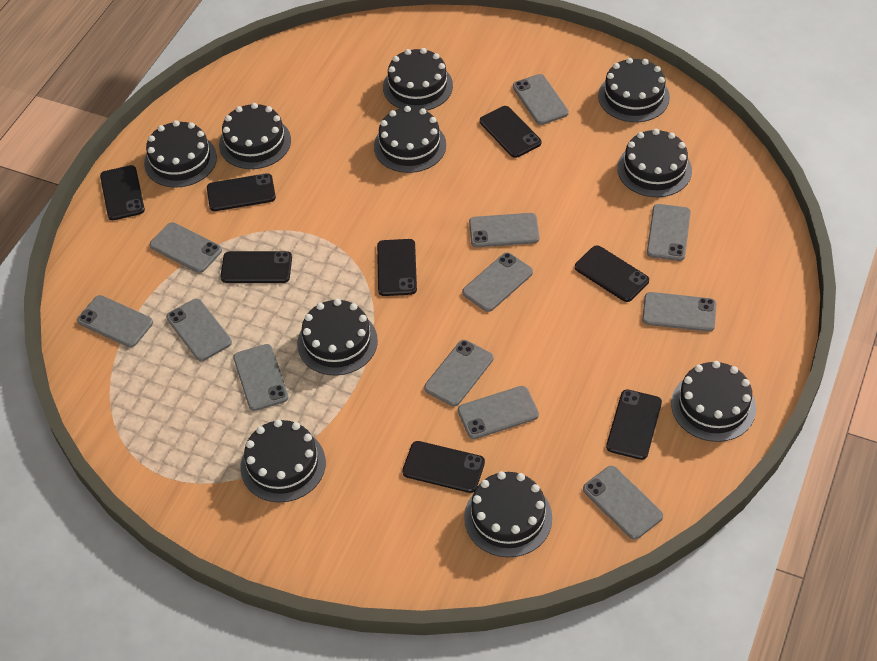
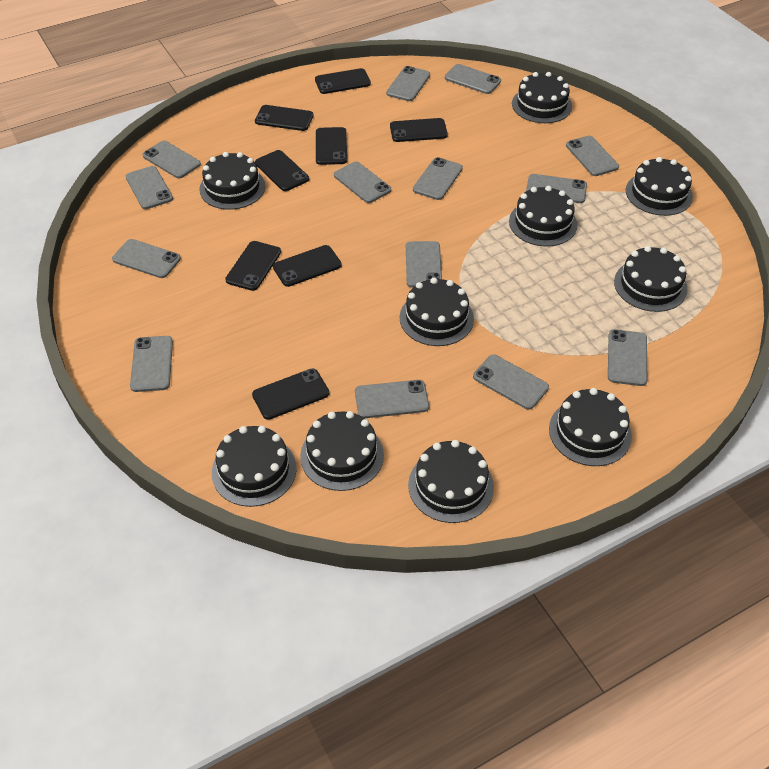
grey phone: [77,295,153,348] [150,222,222,273] [166,298,232,361] [233,344,289,411] [424,340,493,406] [458,386,539,439] [462,252,533,312] [469,213,540,247] [513,74,569,125] [583,466,663,540] [642,292,716,332] [647,204,691,261] = 12 -> [112,239,181,278] [126,166,173,209] [130,336,173,392] [142,141,201,179] [334,161,391,203] [355,380,429,418] [386,66,430,101] [406,241,442,288] [413,157,463,200] [445,64,501,94] [473,355,549,410] [526,174,587,203] [566,136,619,176] [608,329,647,386] = 14

